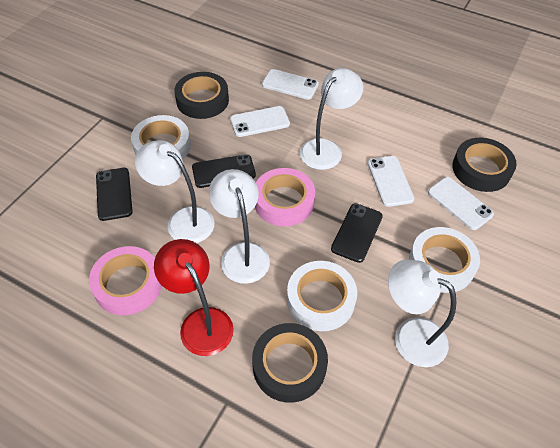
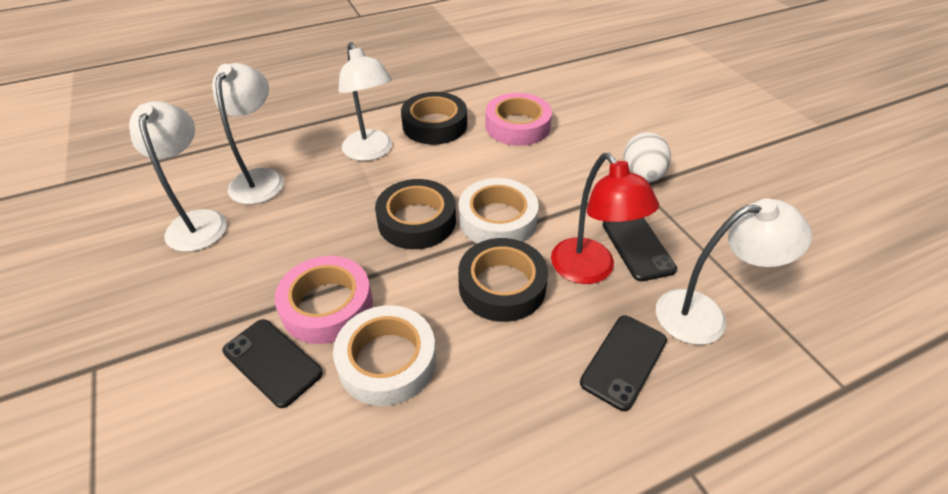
white egg: none = 0 -> [623,132,671,182] = 1
white phone: [230,106,290,137] [262,69,319,100] [368,156,414,207] [428,177,494,230] = 4 -> none = 0
white tape: [131,115,191,160] [287,261,357,331] [409,227,480,293] = 3 -> [333,305,436,406] [458,178,539,244] = 2

